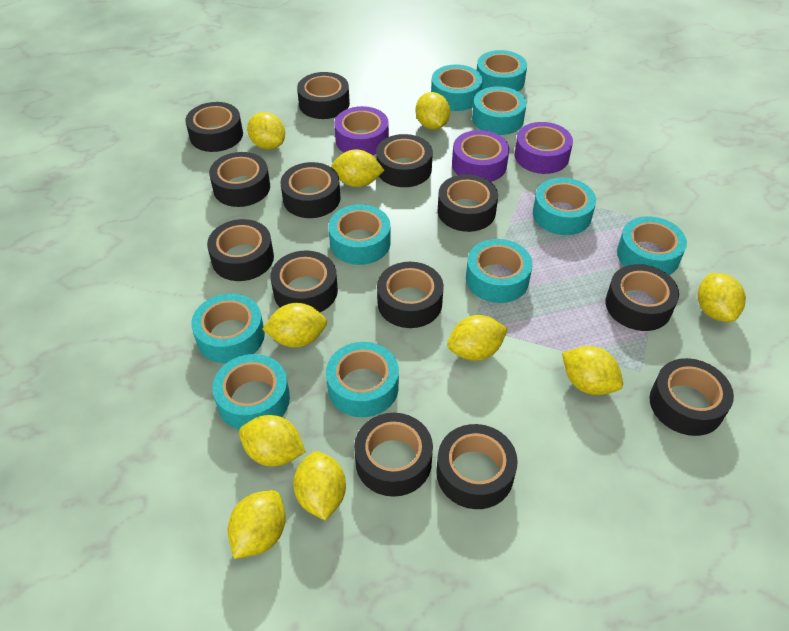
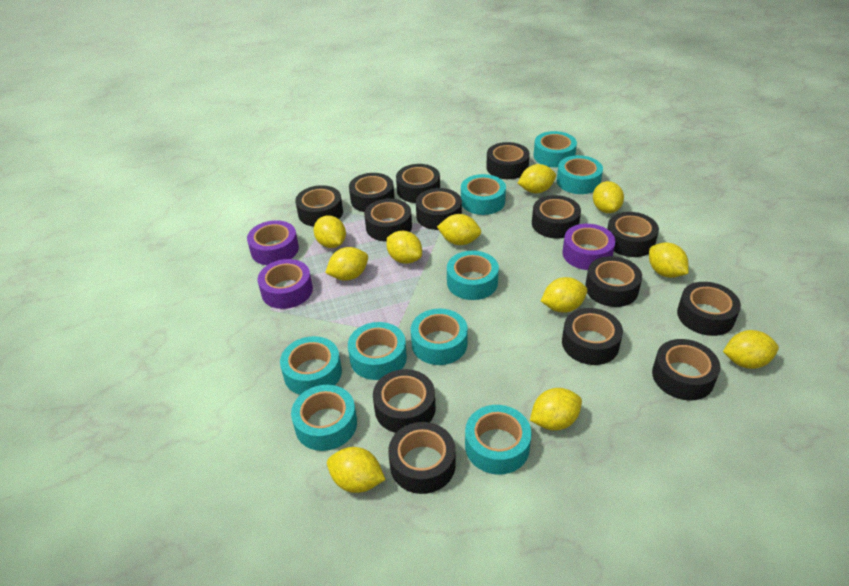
black tape: [185,102,243,152] [207,219,274,281] [209,152,270,207] [270,250,338,312] [281,162,341,218] [297,72,350,119] [354,413,433,497] [376,134,433,187] [377,262,444,328] [436,424,518,509] [438,174,498,232] [605,264,679,331] [650,358,734,436] = 13 -> [295,185,343,226] [349,173,395,212] [364,199,412,242] [373,369,436,433] [388,422,456,494] [396,164,440,203] [416,188,462,230] [486,142,530,179] [532,195,581,239] [562,308,623,365] [585,256,642,307] [607,212,659,257] [652,339,721,401] [677,282,741,336] = 14
turquoise tape: [191,293,265,363] [212,354,290,430] [326,342,399,417] [328,204,391,265] [431,64,483,111] [466,239,532,303] [472,86,527,135] [477,50,527,92] [533,178,596,235] [617,216,687,275] = 10 -> [280,336,342,395] [291,385,357,451] [348,322,407,380] [411,309,468,365] [447,251,499,300] [461,174,506,215] [465,405,532,474] [534,131,577,167] [557,155,603,194] = 9
yellow lemon: [228,490,286,559] [239,415,306,466] [247,112,285,149] [262,303,327,348] [293,451,346,520] [331,149,385,187] [416,92,450,130] [447,315,508,361] [562,346,623,395] [698,273,746,322] = 10 -> [314,215,346,248] [325,247,368,281] [327,447,385,493] [387,231,422,264] [437,214,481,245] [518,164,556,193] [530,388,582,430] [541,277,587,313] [593,181,624,213] [649,243,688,278] [723,330,779,369] = 11

